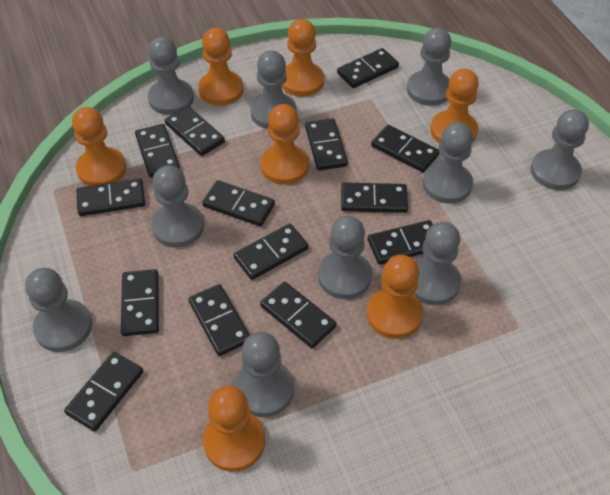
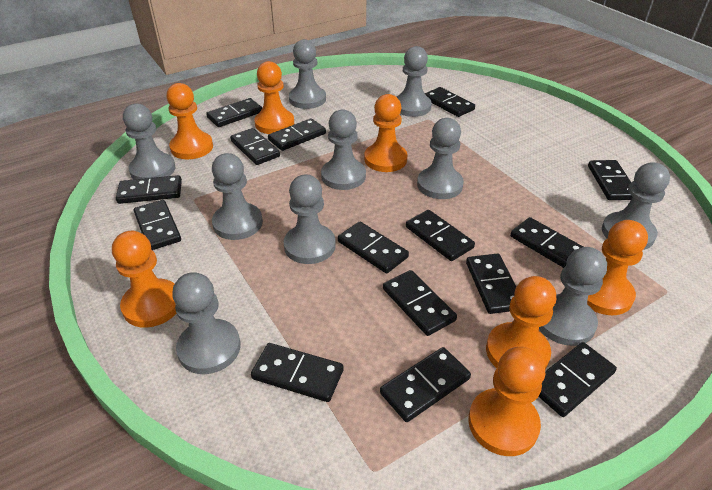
black domino: [64,352,143,432] [77,178,145,216] [121,269,159,336] [135,124,180,177] [165,106,225,156] [189,284,250,356] [202,180,275,227] [234,224,309,280] [260,282,336,348] [305,119,348,171] [337,48,399,88] [341,182,408,213] [368,220,433,265] [371,125,439,173] = 14 -> [116,175,182,204] [134,200,181,250] [206,98,262,127] [230,128,280,165] [251,343,344,402] [268,118,326,151] [338,222,409,273] [380,347,471,422] [383,270,457,336] [406,210,475,261] [425,87,475,117] [466,254,516,314] [510,217,583,268] [538,342,617,417] [588,160,633,200] = 15

